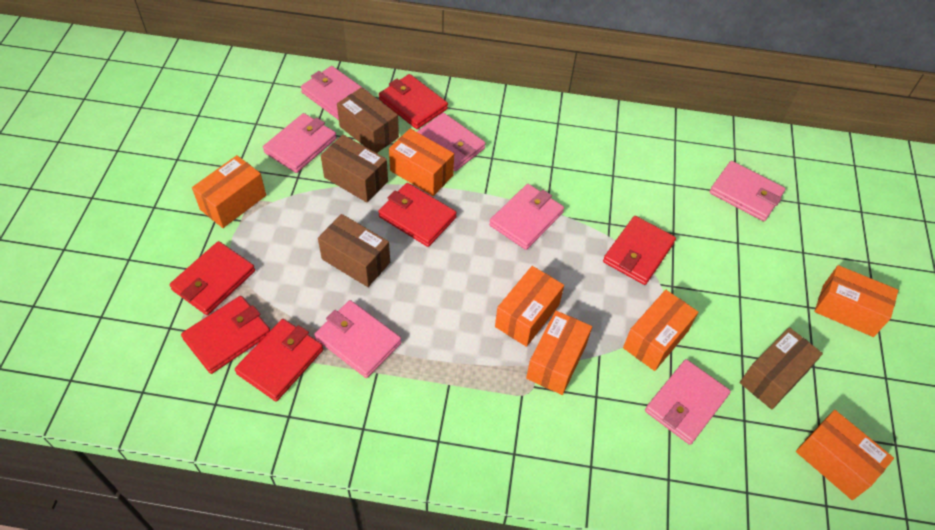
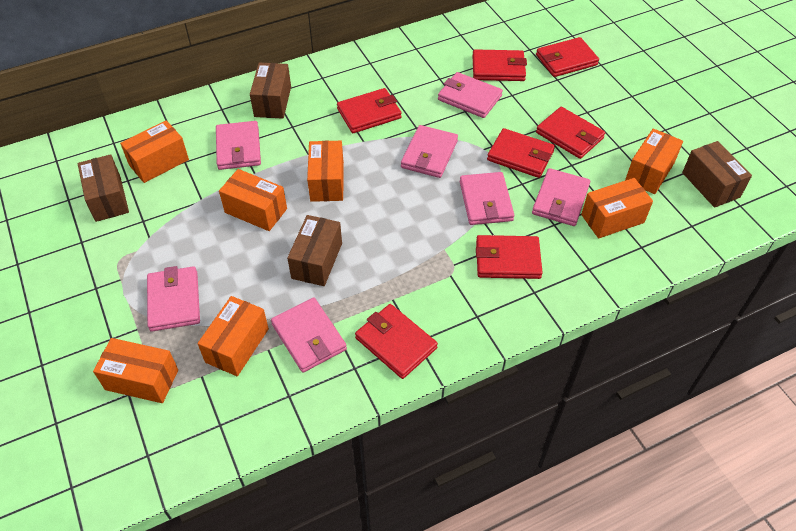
red wallet: [169,241,255,315] [181,296,270,374] [235,319,323,401] [378,183,457,247] [379,74,448,129] [603,216,676,285] = 6 -> [337,88,402,133] [355,304,438,379] [472,49,527,81] [476,235,543,279] [487,128,555,178] [536,37,599,77] [536,107,605,159] = 7

